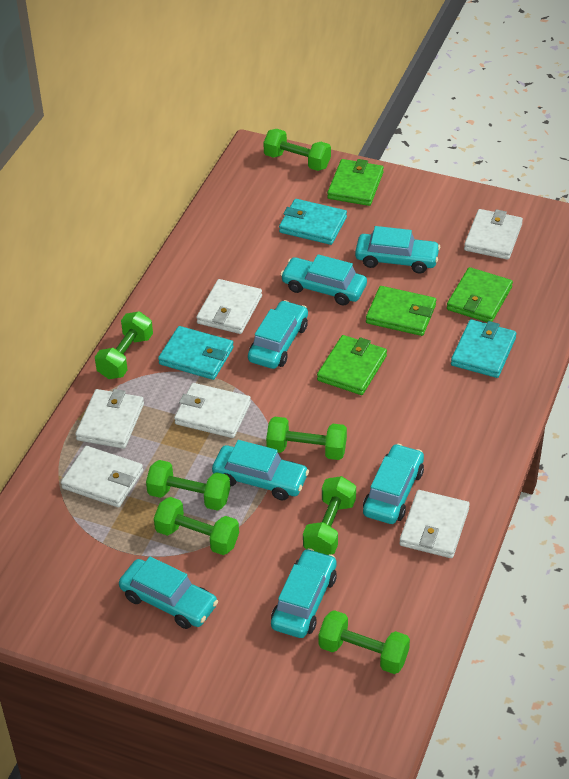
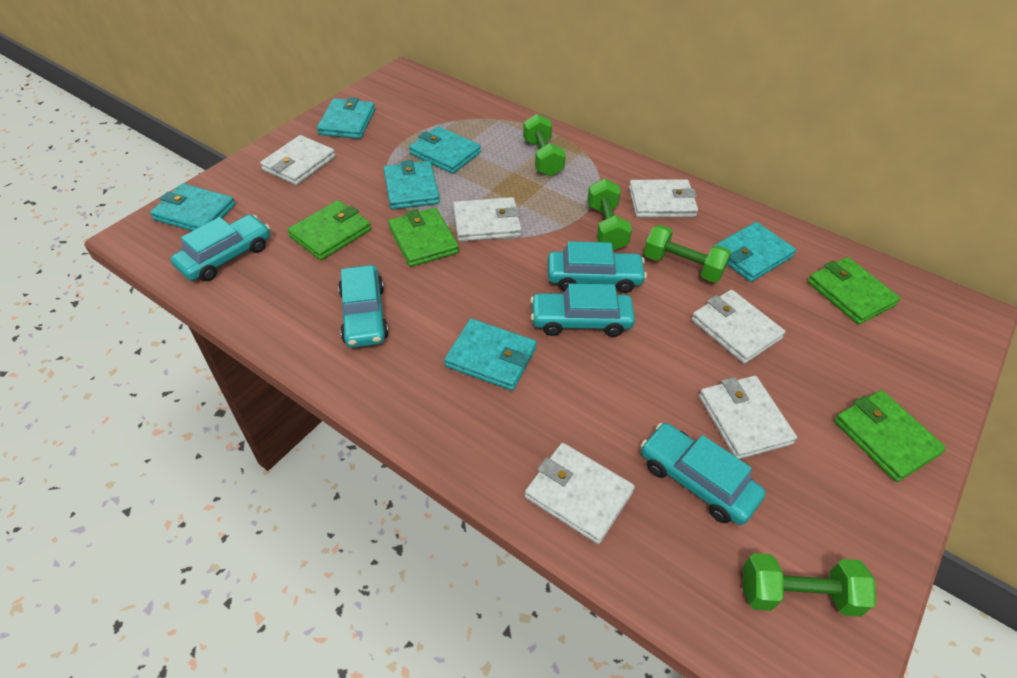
green dumbbell: [95,311,153,379] [146,460,230,511] [154,497,239,555] [263,129,331,171] [266,417,347,460] [303,476,356,555] [319,610,410,674] = 7 -> [523,114,566,176] [587,179,632,251] [644,225,731,282] [743,553,876,617] = 4
turquoise car: [119,557,218,629] [212,440,309,500] [248,300,308,369] [271,548,337,638] [280,254,367,305] [355,226,440,273] [363,444,424,524] = 7 -> [171,214,270,281] [338,265,389,348] [530,284,635,337] [548,241,647,293] [641,423,766,525] = 5
turquoise wallet: [158,326,234,380] [279,199,347,245] [451,319,516,378] = 3 -> [150,183,235,231] [317,97,375,139] [384,160,440,210] [409,126,481,174] [444,319,537,391] [713,222,796,282] = 6

